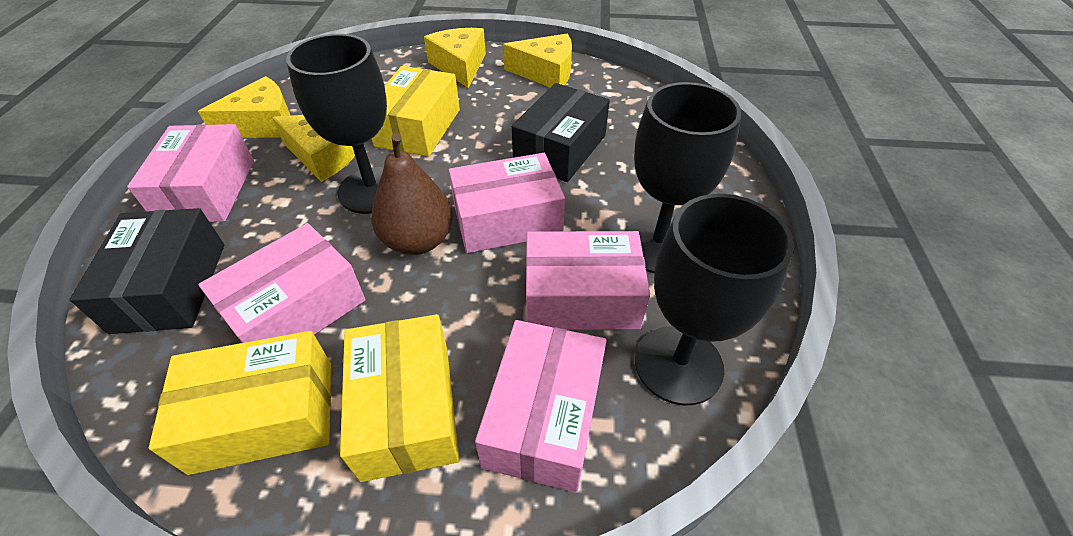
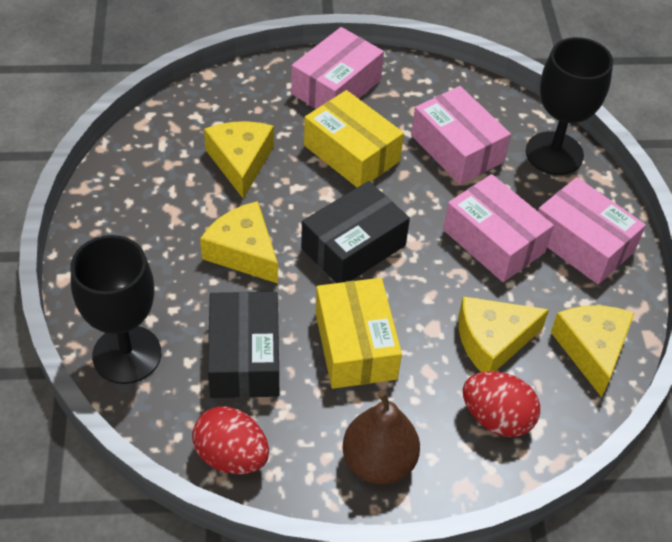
black goblet: [286,34,387,214] [625,82,742,273] [635,194,794,406] = 3 -> [71,235,161,384] [526,37,613,175] = 2
pink box: [127,124,254,222] [198,223,366,343] [449,153,565,253] [475,320,607,493] [526,231,650,330] = 5 -> [291,27,384,109] [411,86,511,184] [443,174,554,282] [538,177,646,285] = 4
red egg: none = 0 -> [192,406,269,474] [463,371,540,437] = 2
yellow box: [149,331,331,475] [340,314,459,482] [372,66,460,157] = 3 -> [304,90,404,187] [316,278,402,389] = 2

